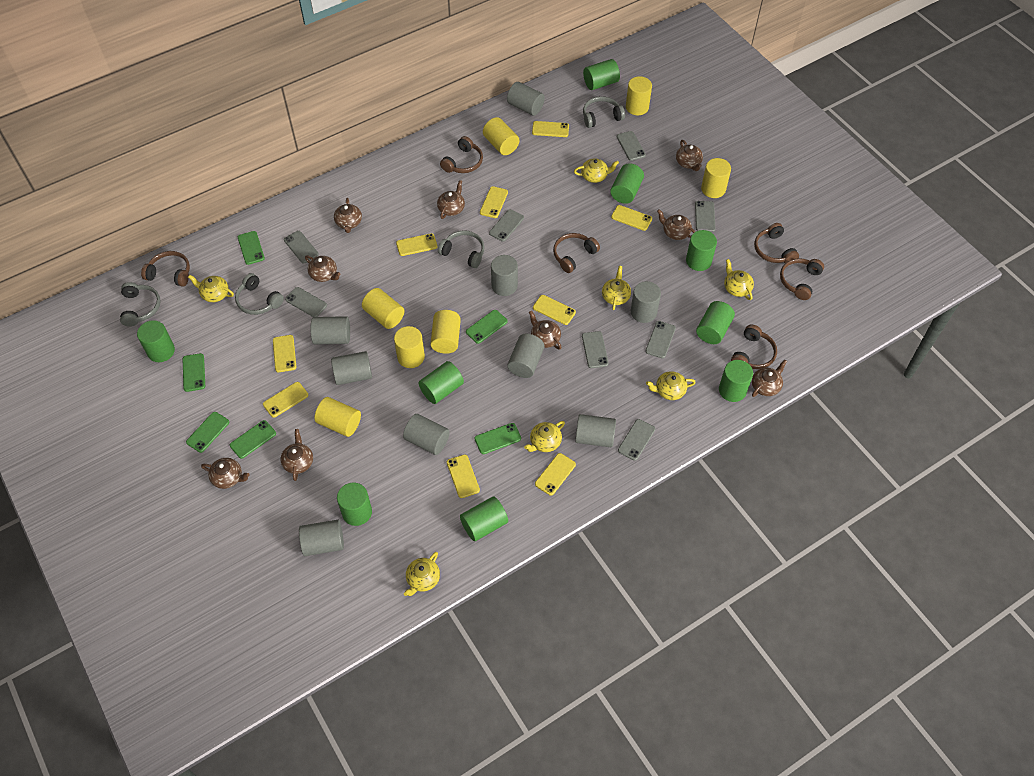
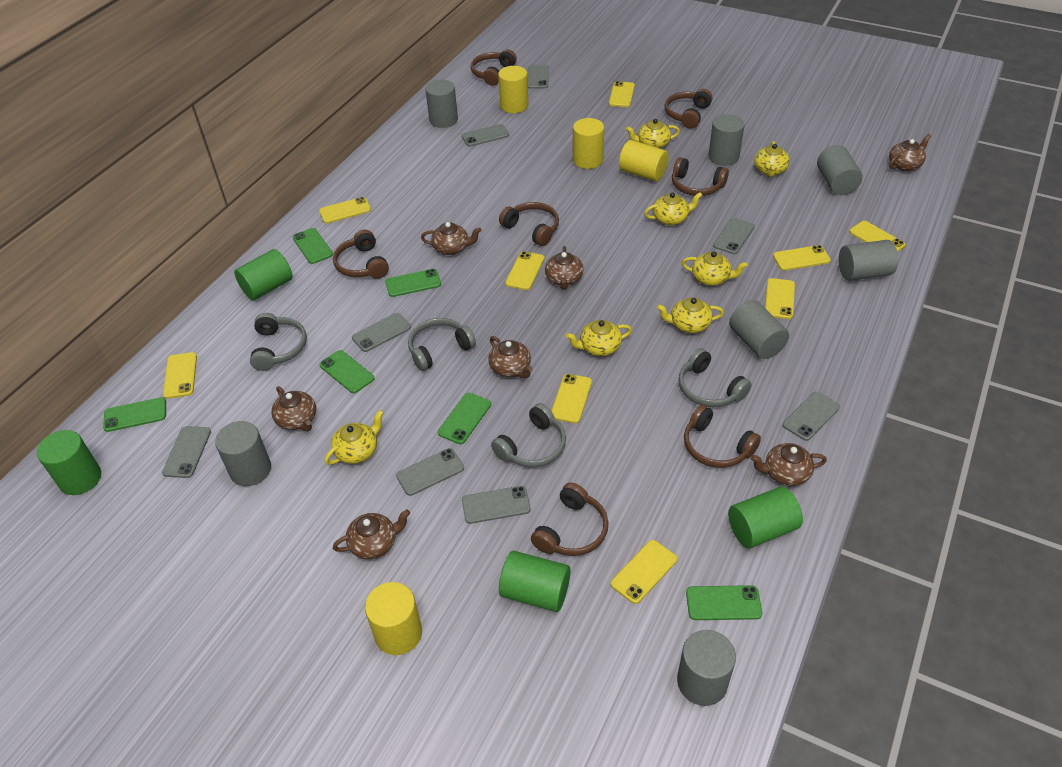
brown headphones: [141,251,190,287] [440,136,483,173] [553,233,600,273] [731,325,777,369] [754,223,799,263] [780,258,824,300] = 6 -> [333,230,389,279] [471,49,517,86] [499,202,559,246] [531,483,609,556] [665,89,713,128] [672,157,729,196] [684,404,761,468] = 7
brown teapot: [201,458,250,489] [280,429,313,481] [305,255,341,282] [334,198,362,233] [437,180,465,219] [529,310,562,350] [657,209,695,240] [676,140,703,171] [752,359,787,397] = 9 -> [271,386,316,431] [333,509,410,559] [421,222,481,255] [488,336,533,378] [545,246,584,290] [750,443,827,486] [889,134,931,171] = 7
green cylinder: [137,320,175,362] [337,483,372,526] [419,361,464,404] [460,496,508,541] [583,59,620,90] [610,163,644,204] [686,230,717,271] [696,301,735,344] [719,360,753,402] = 9 -> [37,430,101,495] [234,249,293,300] [499,551,570,612] [728,487,803,548] = 4
grey cylinder: [299,520,344,556] [311,316,350,345] [331,351,372,385] [403,414,450,455] [491,255,518,296] [507,82,545,116] [507,334,544,378] [575,414,616,447] [631,281,661,323] = 9 -> [215,421,271,486] [425,80,458,128] [677,630,736,706] [708,114,744,166] [729,300,789,359] [817,145,863,195] [839,240,898,281] = 7
yellow cylinder: [314,397,361,437] [362,288,405,329] [394,326,425,368] [430,310,461,354] [483,117,519,155] [626,76,652,115] [701,158,731,198] = 7 -> [365,582,422,655] [498,66,528,113] [573,118,604,169] [619,140,669,181] = 4

